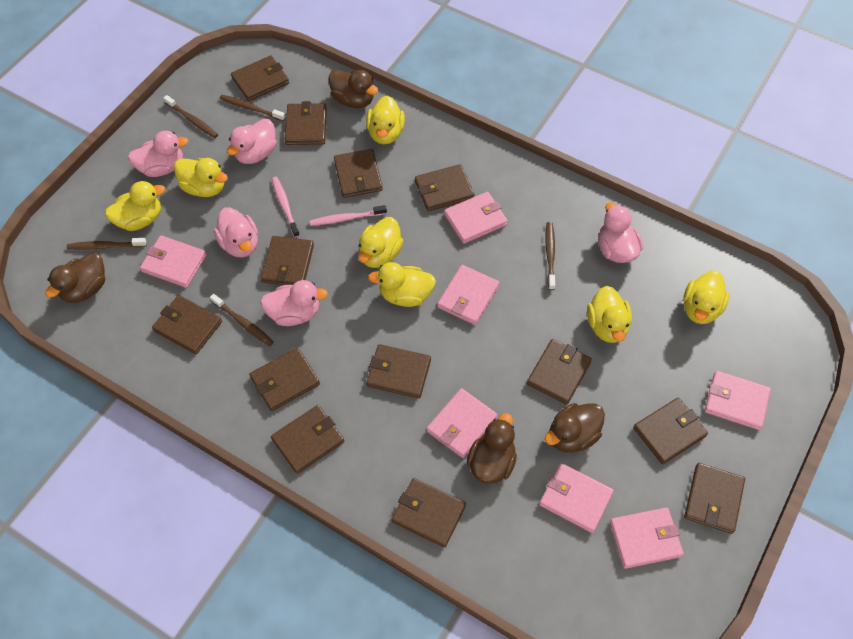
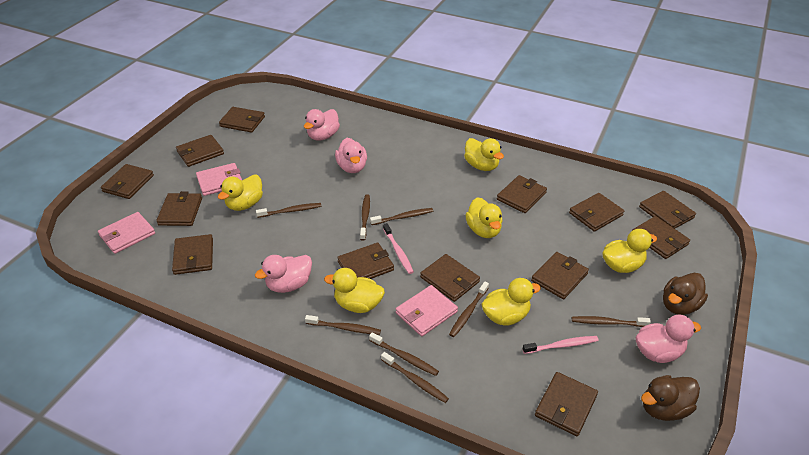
brown duck: [45,253,105,303] [329,69,379,108] [467,413,517,484] [545,403,605,453] = 4 -> [641,375,700,421] [663,273,708,315] = 2
brown toothbrush: [67,238,147,250] [164,95,218,138] [210,294,274,346] [220,95,285,121] [545,222,555,290] = 5 -> [256,203,321,218] [305,315,381,335] [360,194,370,240] [369,332,439,376] [370,208,433,225] [381,352,449,403] [449,282,489,337] [572,316,651,327] = 8
pink duck: [128,131,189,177] [214,207,258,258] [227,119,277,164] [260,280,328,326] [599,202,643,263] = 5 -> [255,255,312,293] [304,109,340,141] [335,138,367,173] [636,315,701,363] = 4
pink wallet: [140,235,207,288] [427,388,498,458] [437,265,499,325] [444,192,508,244] [539,463,614,533] [610,507,684,569] [704,371,771,430] = 7 -> [98,212,155,254] [196,163,242,196] [396,285,458,336] = 3
yellow duck: [105,181,165,231] [174,158,228,197] [358,217,403,268] [366,95,405,144] [368,262,436,307] [587,286,632,343] [683,271,729,324] = 7 -> [218,175,263,211] [324,268,385,313] [464,138,504,171] [465,197,503,238] [481,278,541,326] [603,229,657,273] = 6

